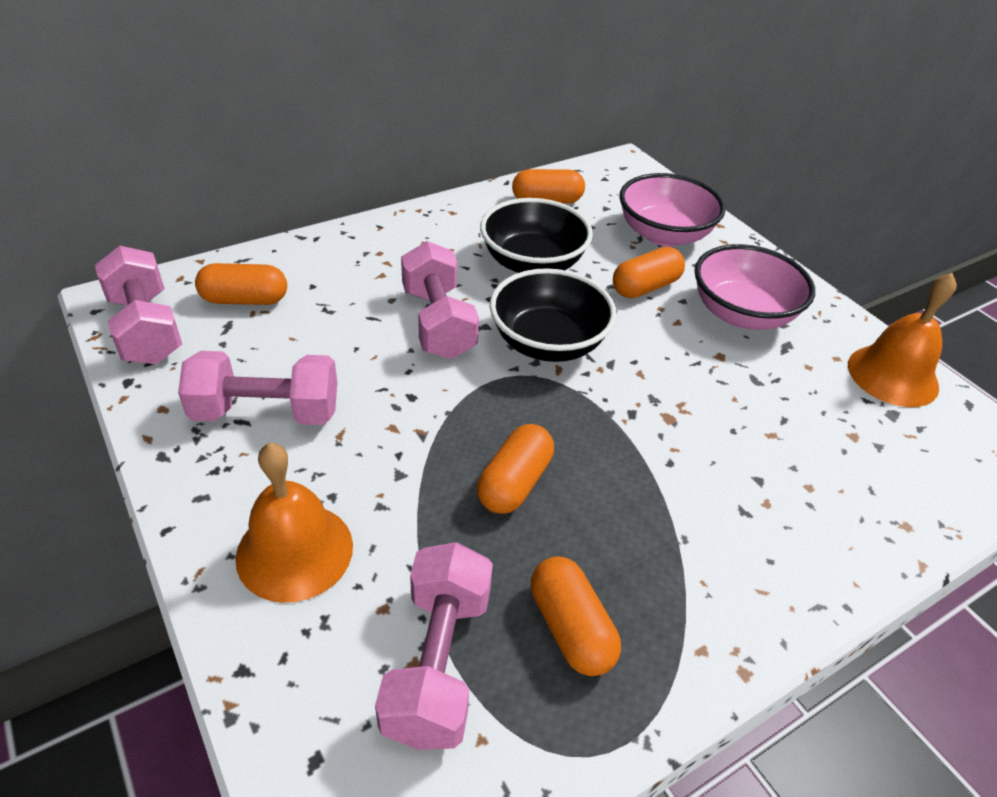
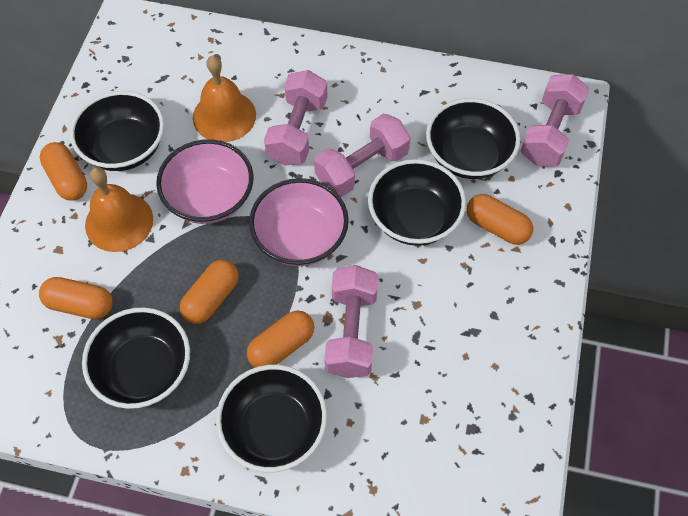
black bowl: [480,198,593,273] [490,268,616,362] = 2 -> [70,91,164,171] [82,307,190,409] [216,365,327,472] [368,159,466,246] [426,98,521,179] = 5

